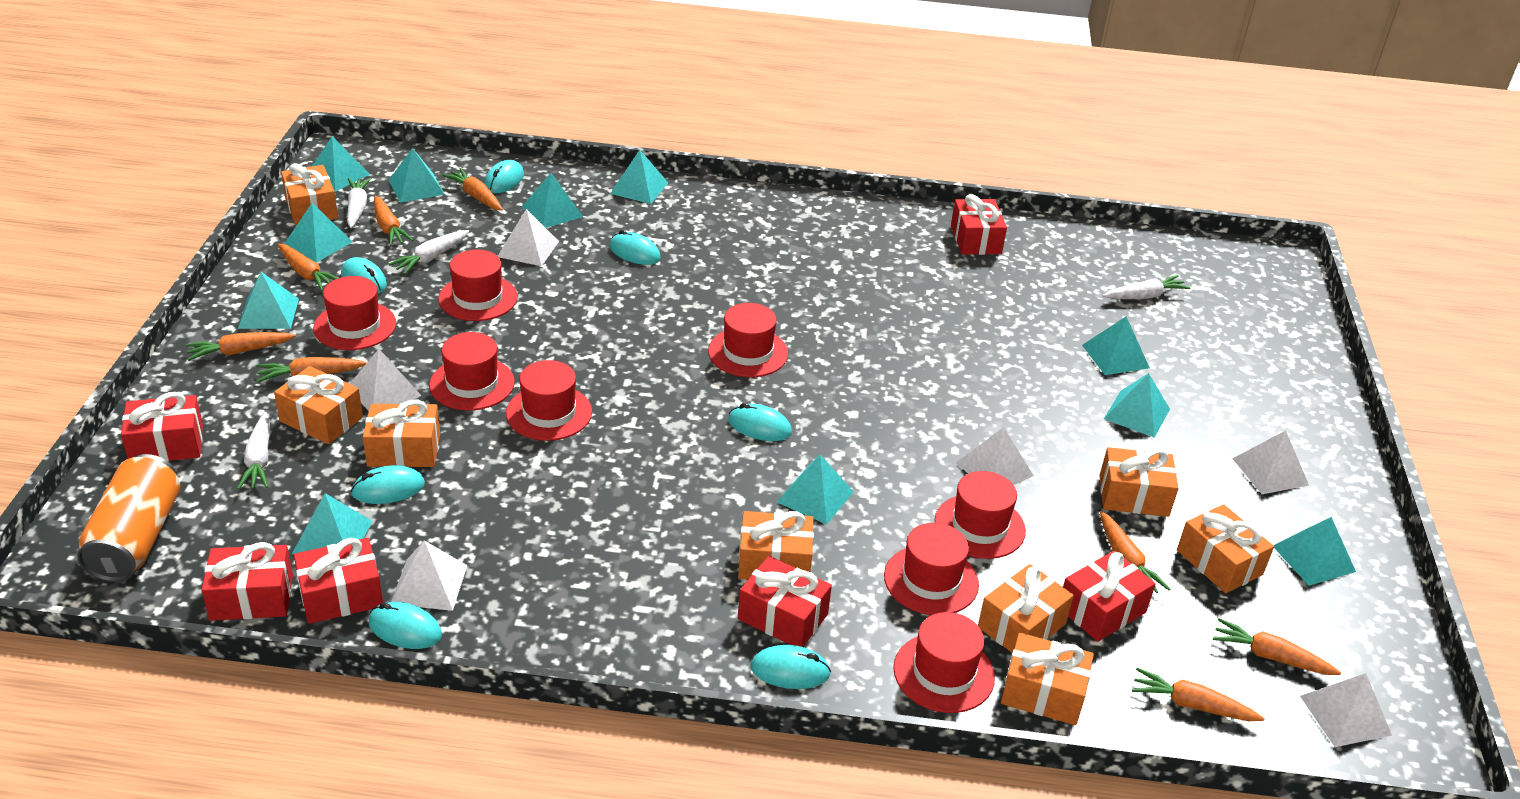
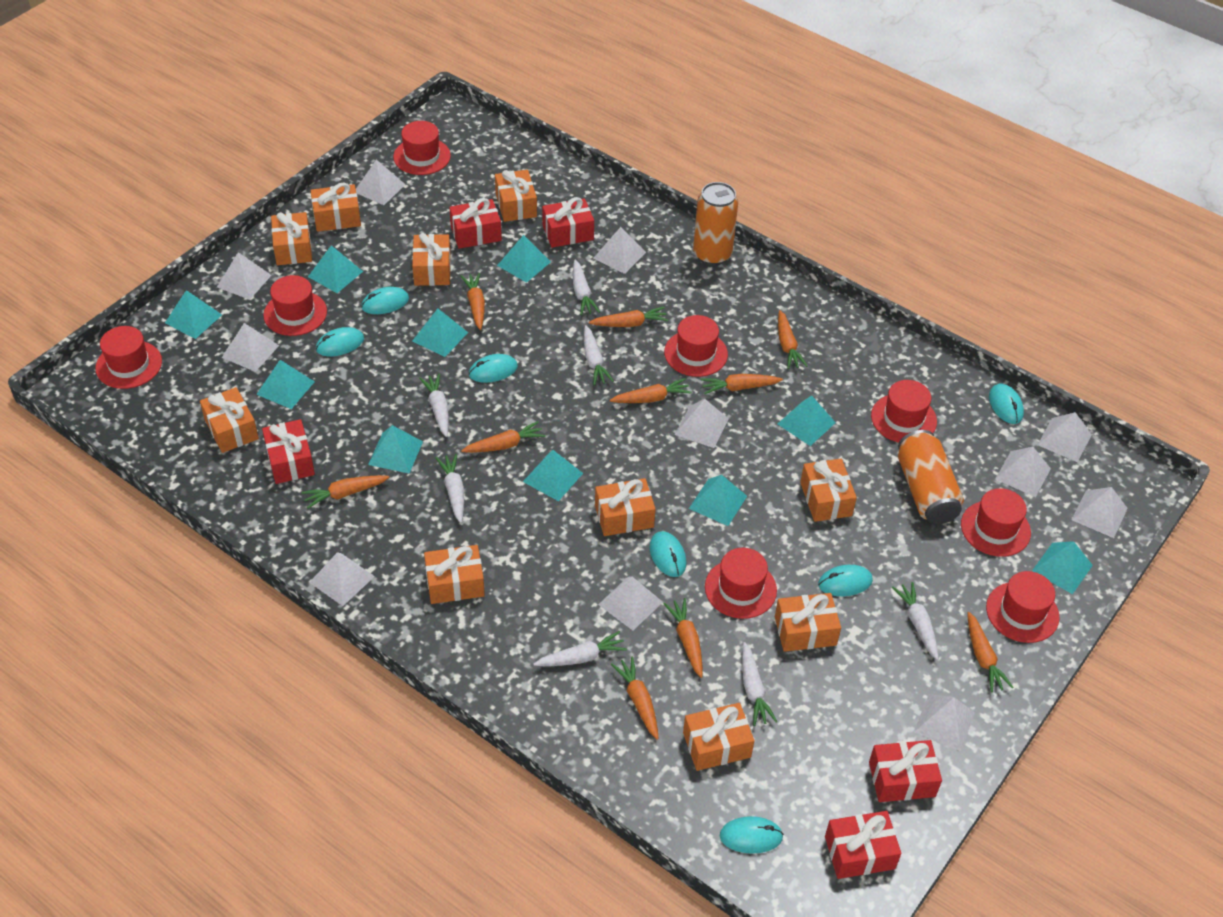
orange can: [77,454,180,582] = 1 -> [693,182,738,266] [898,430,964,524] = 2
orange carrot: [185,332,296,361] [257,357,367,382] [278,244,338,291] [374,196,413,246] [442,168,503,211] [1100,511,1170,593] [1132,668,1265,721] [1213,618,1341,675] = 8 -> [302,475,390,509] [461,273,485,330] [461,421,545,453] [589,307,668,327] [610,378,692,403] [611,656,659,740] [663,598,703,678] [701,374,783,394] [778,310,807,369] [967,612,1014,692] = 10
orange gift: [274,366,363,444] [281,163,338,226] [363,400,440,467] [738,511,814,580] [978,564,1074,653] [1001,632,1094,725] [1099,447,1178,517] [1177,504,1274,593] = 8 -> [200,387,259,453] [271,212,312,265] [310,183,361,232] [412,233,451,286] [424,545,485,604] [495,170,537,222] [595,478,656,536] [683,703,754,771] [775,593,841,652] [800,459,857,522] = 10
red gift: [121,392,203,461] [202,542,293,621] [294,538,383,624] [738,556,832,647] [951,194,1007,255] [1063,550,1156,642] = 6 -> [262,419,315,484] [449,198,502,249] [542,197,594,248] [825,811,901,879] [869,740,942,802] = 5
turquoise pyramid: [238,272,299,329] [284,203,353,262] [292,493,372,554] [312,136,370,192] [389,148,445,203] [522,173,583,228] [610,150,668,204] [777,455,854,525] [1082,317,1150,375] [1104,373,1170,438] [1273,517,1356,586] = 11 -> [165,290,222,339] [256,360,315,409] [308,245,363,293] [368,425,423,473] [412,309,468,357] [497,235,551,283] [523,450,583,501] [689,475,747,526] [778,396,836,446] [1032,541,1093,594] = 10
white carrot: [237,412,270,490] [347,178,371,228] [389,230,469,274] [1102,275,1190,299] = 4 -> [419,374,449,437] [436,454,464,523] [533,631,627,666] [573,260,600,315] [584,325,614,385] [742,642,778,726] [892,582,939,660] = 7
white pyramid: [350,349,422,411] [391,540,467,611] [498,209,559,266] [956,427,1034,485] [1232,431,1309,494] [1300,673,1392,747] = 6 -> [217,252,272,300] [222,323,279,372] [309,552,375,606] [356,159,406,205] [593,227,646,274] [598,577,663,630] [675,399,729,448] [914,694,975,751] [995,447,1051,497] [1038,412,1092,462] [1072,487,1128,538] = 11

